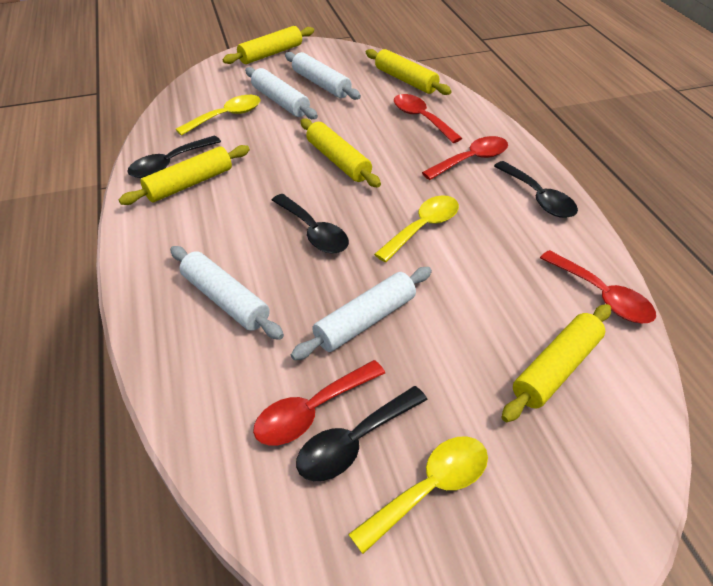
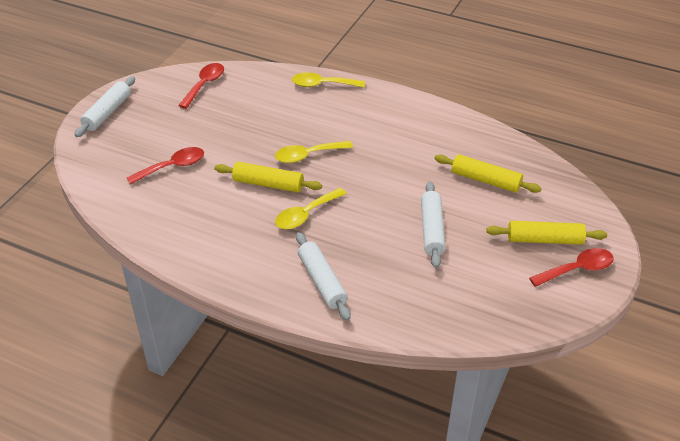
black spoon: [128,136,221,178] [272,194,349,253] [296,386,428,481] [494,161,578,218] = 4 -> none = 0
red spoon: [253,360,385,446] [394,94,462,143] [422,136,508,180] [540,250,656,323] = 4 -> [127,147,204,185] [178,63,224,109] [529,248,614,287] = 3
white rolling pin: [170,246,284,340] [245,67,318,119] [285,52,361,100] [291,267,432,360] = 4 -> [74,76,135,137] [296,232,351,321] [421,181,446,268] = 3
yellow rolling pin: [119,145,250,205] [223,26,314,64] [301,118,381,187] [366,49,452,95] [502,304,611,422] = 5 -> [215,162,322,193] [435,154,542,193] [486,221,607,245] = 3

